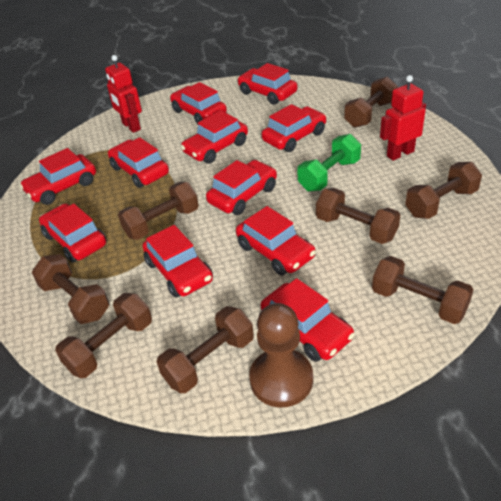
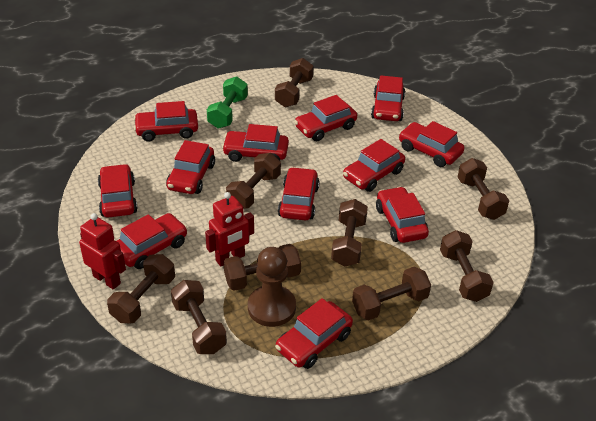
brown dumbbell: [32,254,109,324] [55,293,152,378] [118,182,199,240] [157,306,254,393] [316,188,400,244] [344,77,398,128] [372,256,474,324] [405,162,482,219] = 8 -> [107,254,175,323] [171,280,227,354] [223,244,301,291] [226,153,281,209] [275,58,314,107] [331,199,368,267] [352,267,431,321] [440,230,494,302] [458,158,509,220] = 9
red car: [20,148,96,205] [39,203,107,262] [108,137,169,188] [143,225,213,298] [170,82,227,125] [181,110,248,164] [206,160,277,215] [236,206,316,275] [237,63,297,105] [261,278,355,362] [262,104,326,152] = 11 -> [98,164,138,218] [117,213,188,269] [134,101,198,142] [166,140,215,194] [222,124,289,162] [275,298,353,369] [278,167,319,220] [294,95,357,141] [343,139,405,192] [371,75,405,121] [376,186,429,243] [399,121,464,167] = 12

